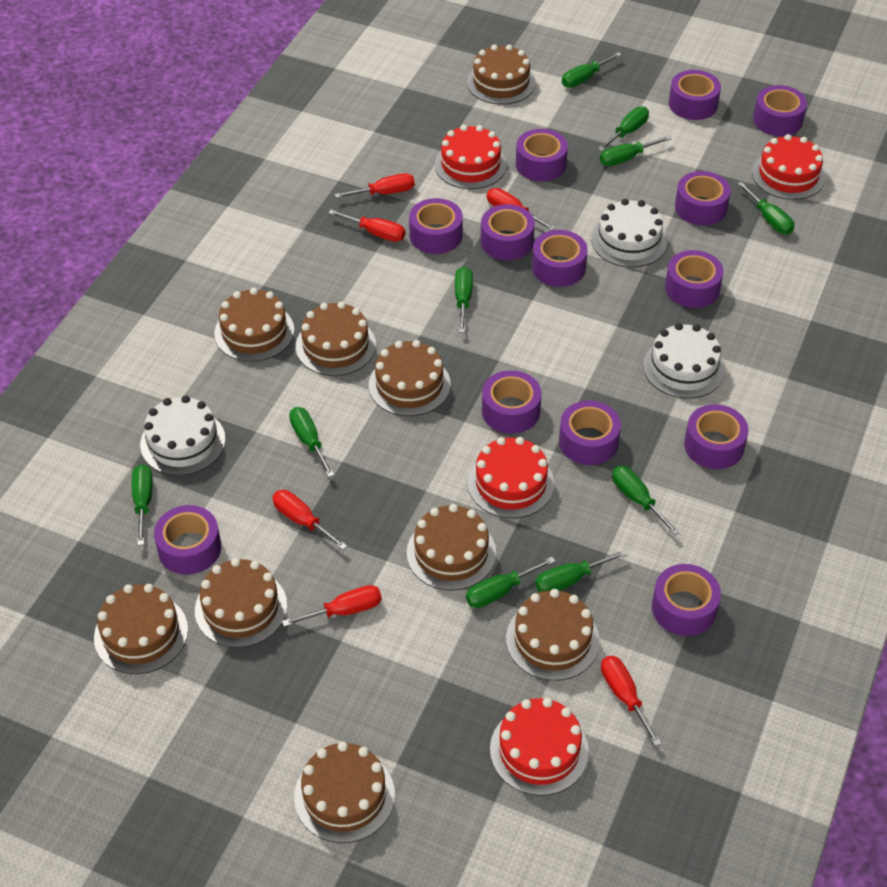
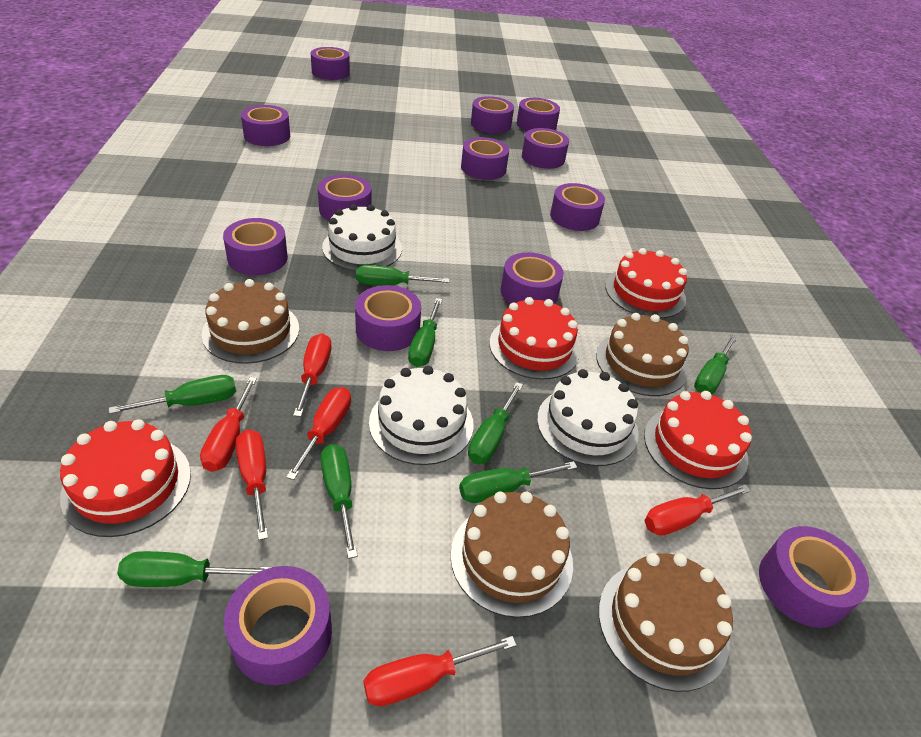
brown cake: [94,584,188,674] [195,558,287,648] [214,288,294,362] [294,742,395,843] [296,302,376,376] [369,340,451,416] [406,504,496,591] [467,44,536,105] [506,589,600,681] = 9 -> [202,279,299,364] [450,491,573,618] [596,313,689,396] [599,553,733,692] = 4
green screwdriver: [132,464,153,546] [289,407,334,477] [455,267,473,333] [466,557,556,608] [535,549,628,592] [562,52,622,88] [598,107,649,151] [600,136,672,166] [612,466,680,536] [737,182,794,234] = 10 -> [109,375,236,414] [117,551,272,587] [321,444,358,559] [356,265,450,286] [408,298,442,367] [459,461,577,503] [468,382,523,464] [694,335,737,395] = 8

